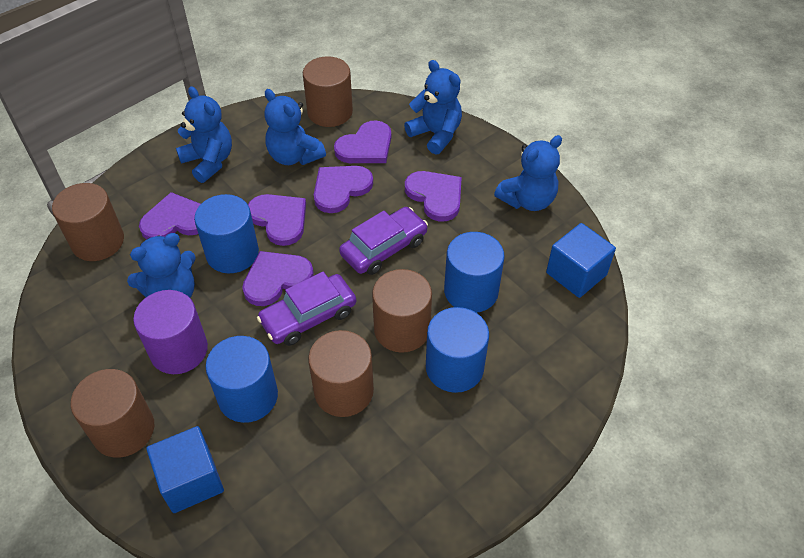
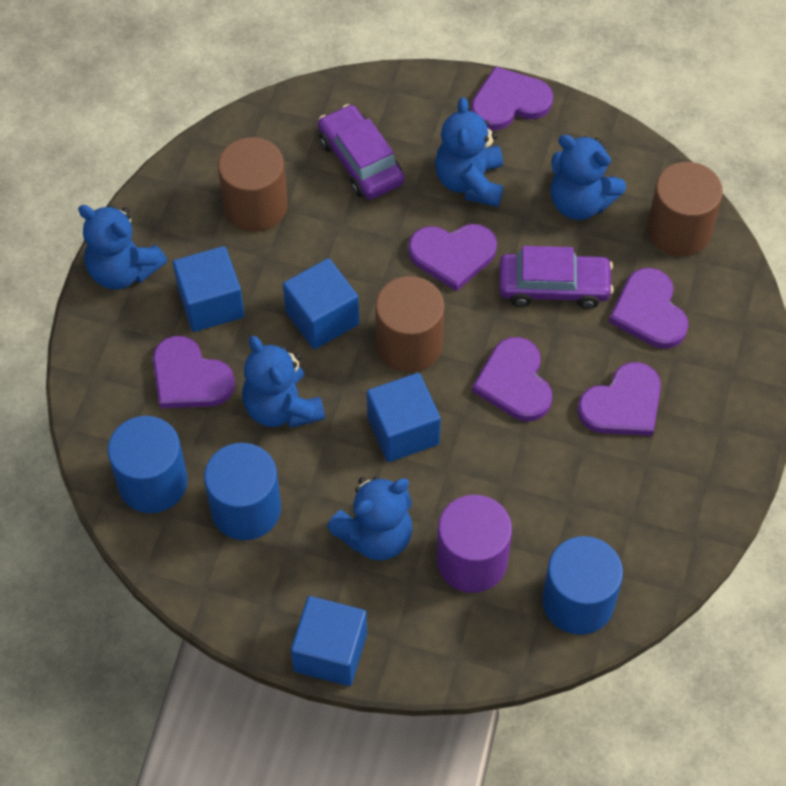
blue cube: [146,426,224,513] [546,223,616,298] = 2 -> [173,246,244,332] [283,258,359,349] [291,596,367,686] [367,373,441,462] = 4
blue cylinder: [194,194,259,273] [205,336,278,423] [426,307,489,393] [444,232,505,313] = 4 -> [108,416,188,513] [204,443,281,540] [542,536,623,635] = 3
brown cylinder: [52,183,124,261] [71,369,154,458] [303,56,353,127] [308,330,374,417] [372,269,432,353] = 5 -> [218,137,288,232] [375,276,445,372] [647,162,723,256] = 3

